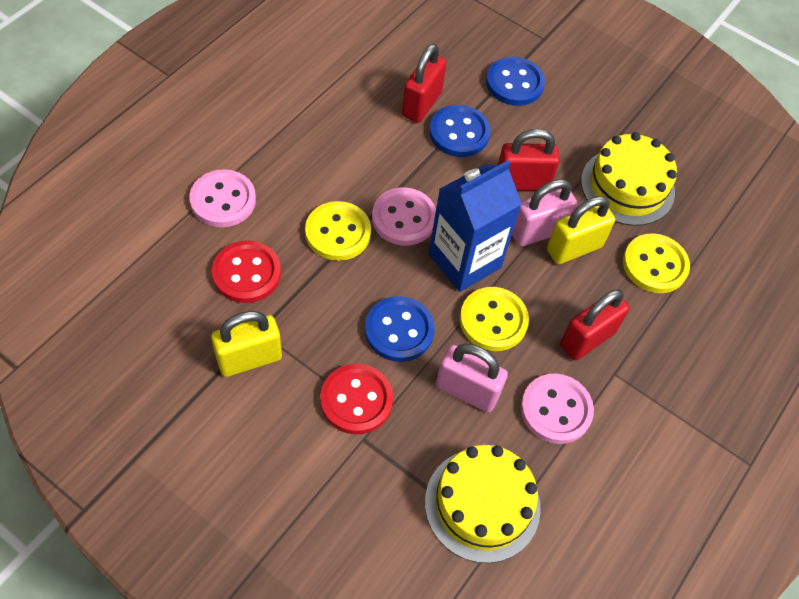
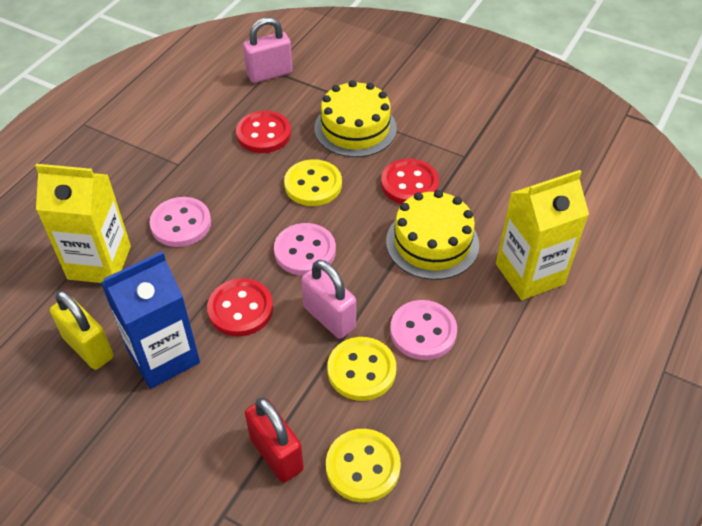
blue button: [365,296,435,362] [429,105,491,157] [486,57,545,106] = 3 -> none = 0
red button: [212,240,281,303] [320,364,393,434] = 2 -> [207,278,273,336] [236,111,291,153] [381,159,439,204] = 3
red padlock: [402,43,447,123] [498,129,560,191] [560,289,630,361] = 3 -> [245,398,304,483] = 1
yellow carton: none = 0 -> [35,164,131,283] [496,170,589,300] = 2
yellow padlock: [211,311,282,377] [547,196,615,264] = 2 -> [50,291,114,370] = 1

